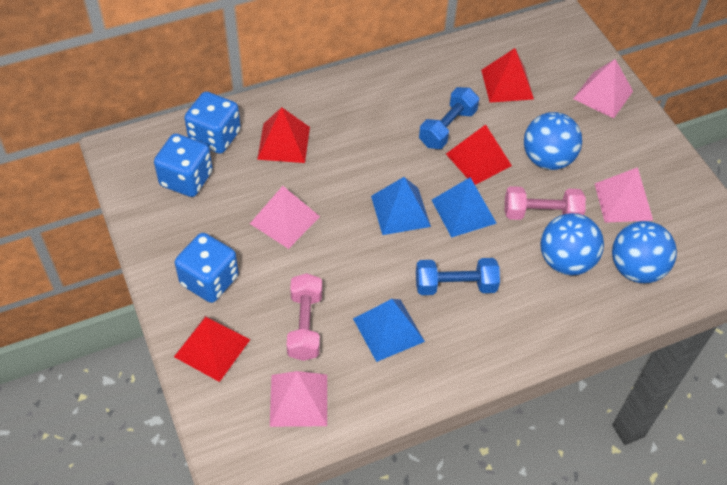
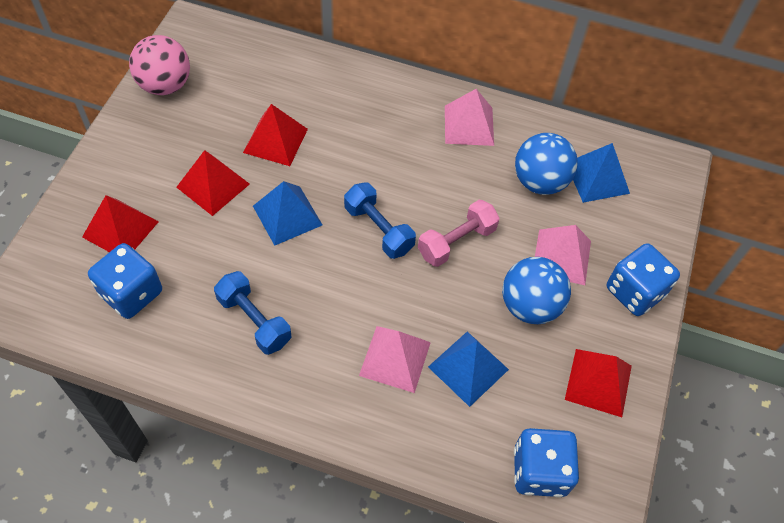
blue ball: [524,112,582,170] [540,213,604,275] [612,221,677,283] = 3 -> [502,257,571,324] [515,133,578,195] = 2
pink ball: none = 0 -> [129,35,190,95] = 1
pink dumbbell: [287,273,322,361] [505,186,586,220] = 2 -> [418,200,500,267] = 1
pink pyramid: [250,186,320,249] [270,371,327,427] [573,59,633,119] [595,167,653,223] = 4 -> [359,326,431,393] [445,89,494,146] [535,225,591,285] = 3

